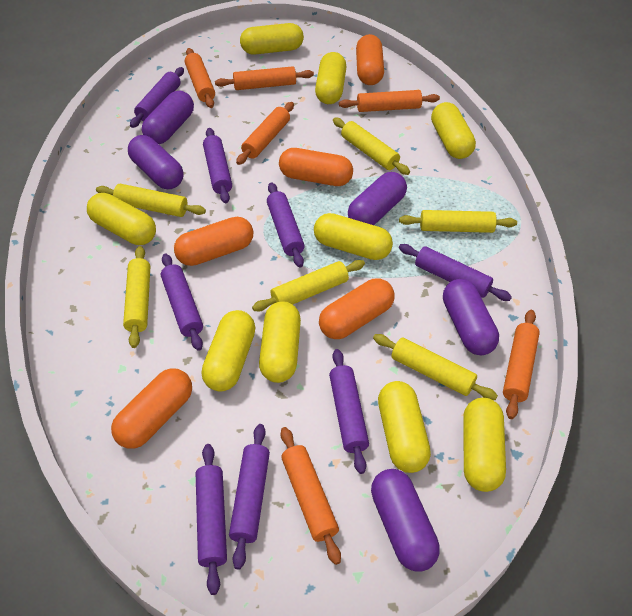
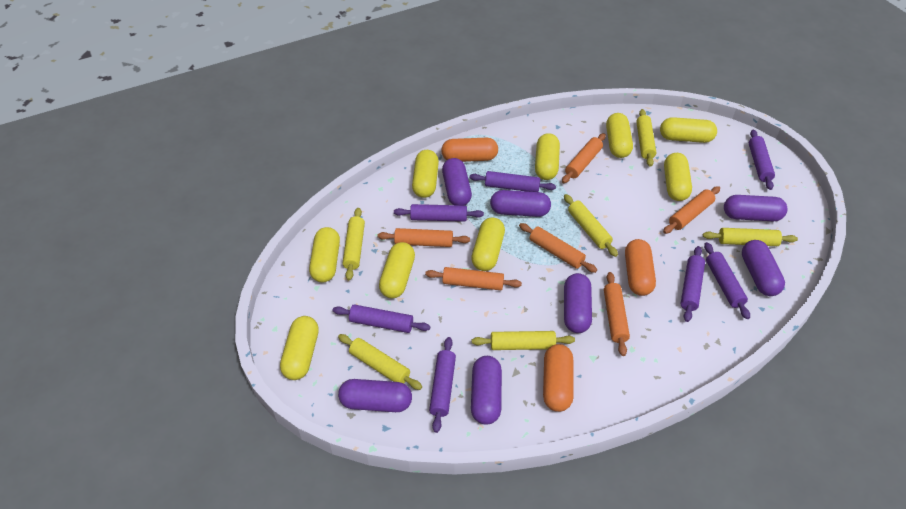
orange capsule: [111,368,192,449] [174,217,253,266] [279,148,353,186] [319,278,395,339] [356,34,384,85] = 5 -> [441,138,498,162] [543,344,573,412] [625,239,656,296] = 3
purple capsule: [128,135,184,189] [142,91,194,144] [348,172,407,225] [371,469,440,571] [443,279,499,355] = 5 -> [338,379,412,412] [442,158,472,205] [471,356,502,425] [490,190,551,217] [564,273,592,333] [724,195,787,221] [742,240,785,296] = 7
purple rolling pin: [130,67,184,128] [161,253,203,351] [196,444,227,595] [203,128,232,203] [229,424,270,570] [267,182,305,267] [329,349,369,474] [399,244,512,301] = 8 -> [333,304,430,333] [394,204,484,222] [429,337,456,433] [469,171,556,192] [681,246,705,322] [704,242,750,319] [749,129,775,190] = 7

